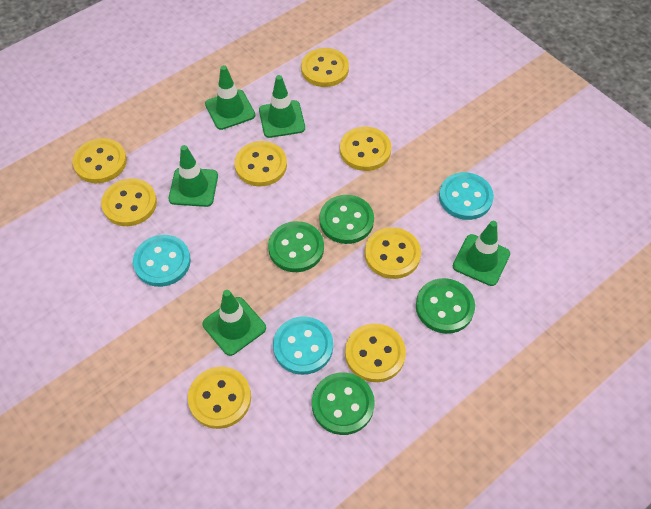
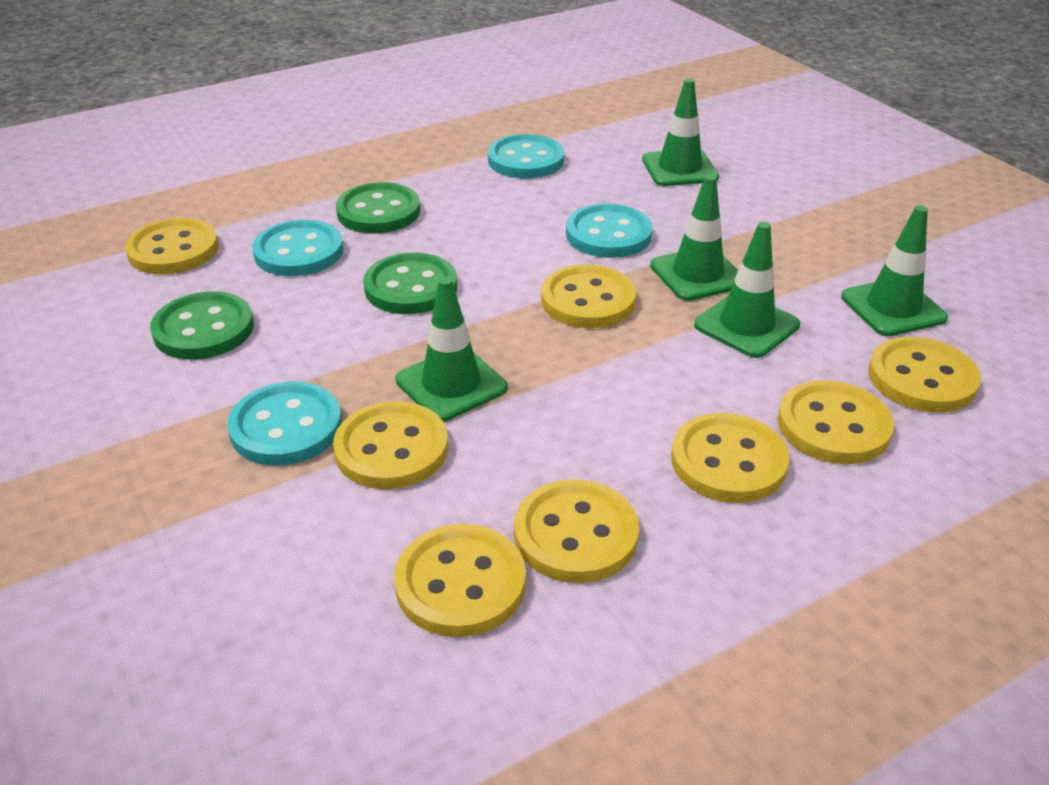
green button: [268,221,324,272] [312,372,375,435] [319,195,374,244] [416,278,475,334] = 4 -> [150,291,254,359] [336,182,420,234] [363,253,457,314] = 3
turquoise button: [133,235,191,287] [273,316,333,375] [439,172,494,220] = 3 -> [228,381,342,466] [252,220,344,276] [488,134,564,178] [566,204,653,258] = 4

